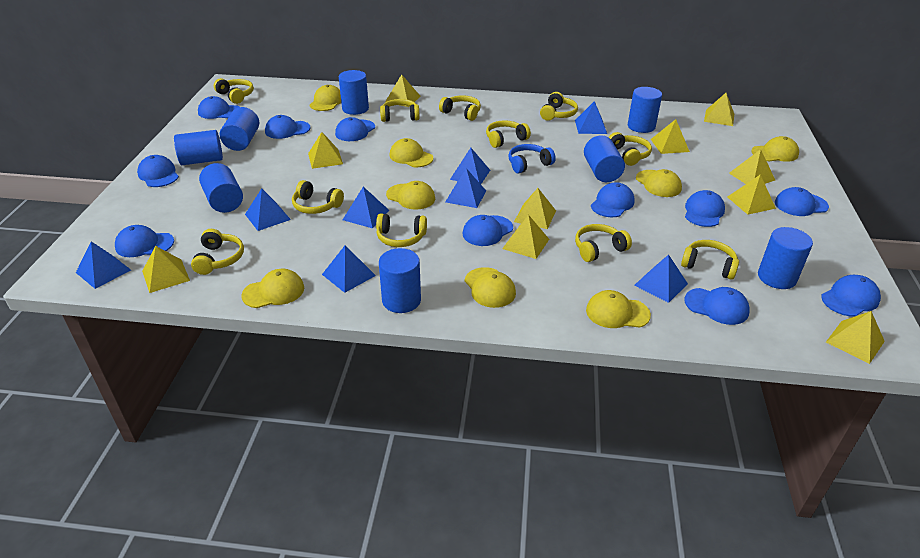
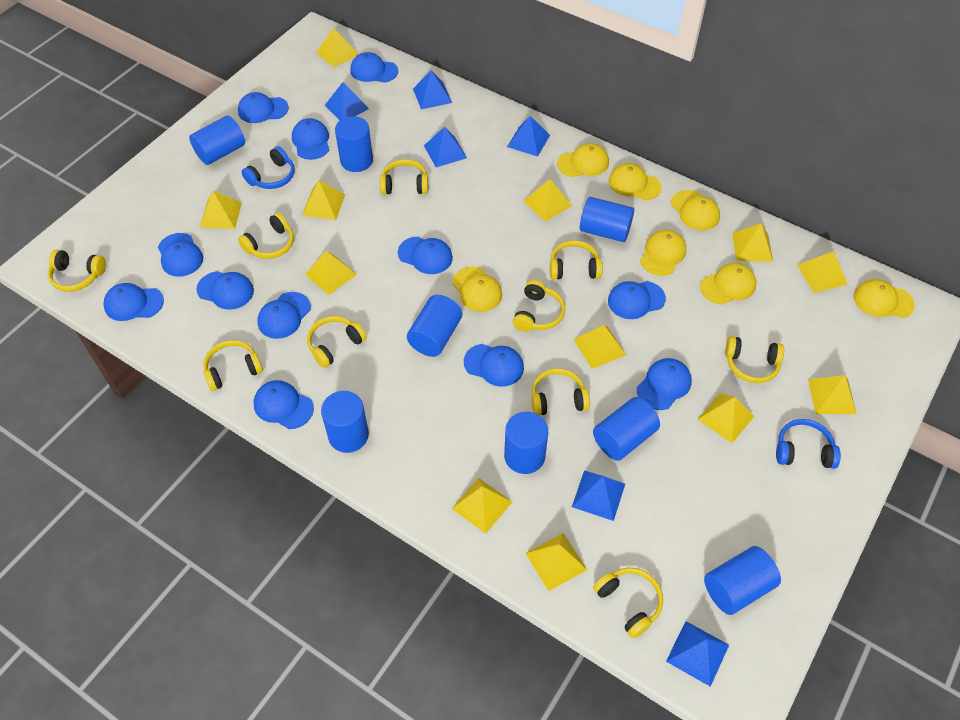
blue cap: [115,225,174,257] [137,155,179,187] [198,96,239,119] [265,115,310,139] [335,117,375,141] [463,215,513,246] [591,182,635,217] [684,287,750,325] [685,190,725,227] [775,187,829,216] [821,275,881,317] = 11 -> [103,283,164,321] [158,233,203,277] [197,271,254,310] [238,92,289,123] [254,380,314,429] [257,292,311,339] [292,118,329,160] [350,52,398,83] [398,237,453,274] [464,344,524,387] [608,281,666,319] [637,358,692,410] = 12
blue headphones: [508,144,556,174] = 1 -> [242,146,295,189] [776,419,841,469] = 2
blue pyramid: [76,241,131,289] [245,188,291,231] [322,245,376,293] [343,187,389,228] [445,168,486,208] [450,148,490,184] [575,101,607,134] [634,254,688,303] = 8 -> [325,82,369,120] [413,71,452,109] [424,127,467,167] [507,116,550,157] [572,470,625,521] [666,621,729,687] = 6
yellow cap: [241,269,304,308] [309,85,341,111] [386,181,435,210] [389,138,433,167] [465,267,516,308] [586,290,651,328] [636,169,682,197] [751,136,799,162] = 8 -> [452,266,502,312] [557,143,609,177] [609,163,662,200] [640,229,686,276] [671,190,720,231] [700,263,756,305] [853,279,915,318] = 7
yellow headphones: [191,229,244,275] [214,78,254,104] [292,180,344,214] [376,213,427,247] [380,99,420,122] [439,95,481,121] [486,120,531,148] [540,92,578,121] [575,224,632,262] [609,132,652,166] [681,240,739,280] = 11 -> [48,250,106,292] [203,340,263,391] [238,213,294,259] [307,316,367,368] [380,159,428,194] [513,280,565,332] [531,368,590,416] [550,240,603,279] [593,568,663,638] [725,336,784,383] = 10
yellow pyramid: [142,246,190,293] [308,132,343,169] [385,74,421,107] [502,215,549,259] [514,188,556,229] [651,119,690,154] [704,93,734,126] [727,174,776,215] [729,149,775,184] [826,311,885,364] = 10 -> [200,191,242,229] [302,181,345,220] [305,251,357,295] [316,28,359,68] [452,478,512,534] [524,179,572,222] [525,533,587,591] [573,325,626,369] [697,393,754,443] [732,223,773,262] [797,251,848,293] [808,375,857,414] = 12

